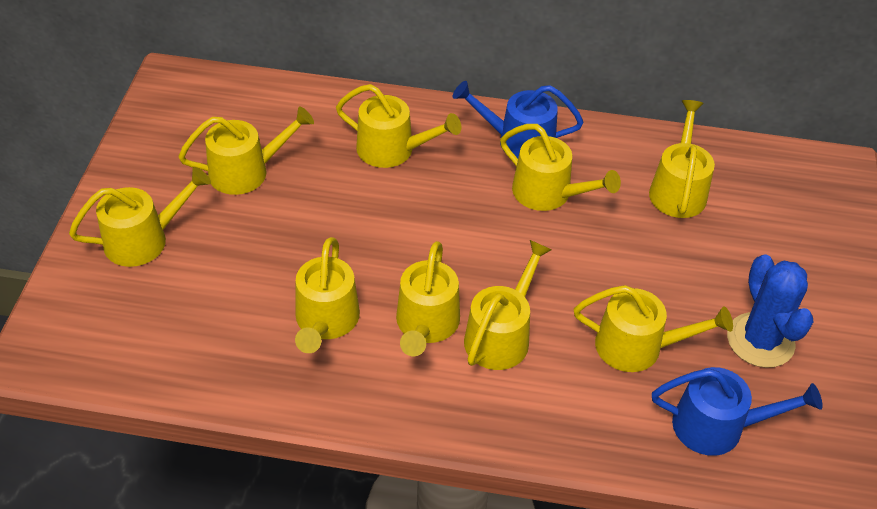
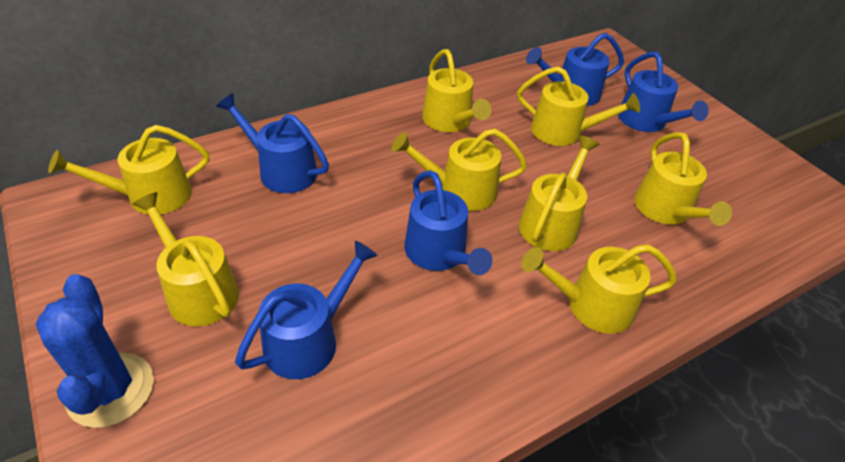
blue watering can: [453,81,584,158] [652,367,823,456] = 2 -> [216,93,329,193] [235,241,378,379] [404,170,492,275] [526,33,624,106] [618,52,709,132] = 5
yellow watering can: [69,167,211,267] [178,107,314,195] [295,237,360,353] [336,84,462,168] [396,241,460,356] [464,240,552,370] [500,124,621,211] [574,285,733,372] [649,100,715,218] = 9 -> [48,125,209,215] [132,192,239,326] [392,129,527,211] [422,49,491,132] [517,66,640,146] [519,136,600,251] [521,244,677,334] [634,132,732,226] = 8

